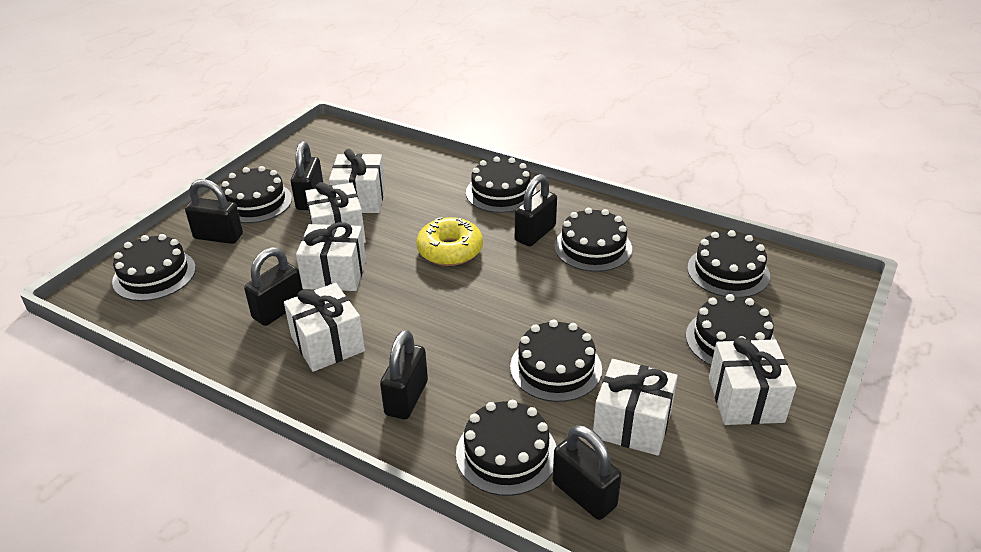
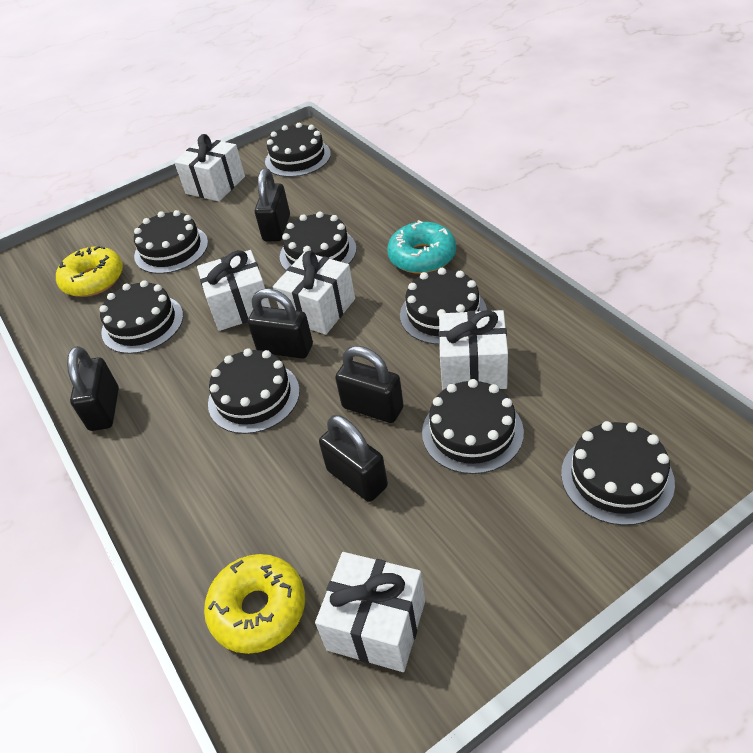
black padlock: [185,179,243,244] [244,247,303,326] [291,141,323,210] [380,330,428,419] [515,174,557,246] [553,425,622,520] = 6 -> [67,346,119,431] [247,289,313,359] [255,168,290,241] [319,415,388,502] [335,346,404,423] = 5
turquoise donut: none = 0 -> [387,220,456,274] = 1
white gift: [284,283,365,372] [296,222,366,291] [305,182,366,243] [329,149,385,213] [593,359,678,456] [709,337,796,425] = 6 -> [174,134,245,201] [197,250,271,331] [273,251,355,335] [315,552,425,672] [439,310,508,391] = 5
yellow donut: [416,217,483,266] = 1 -> [56,246,123,297] [204,554,305,654] = 2

